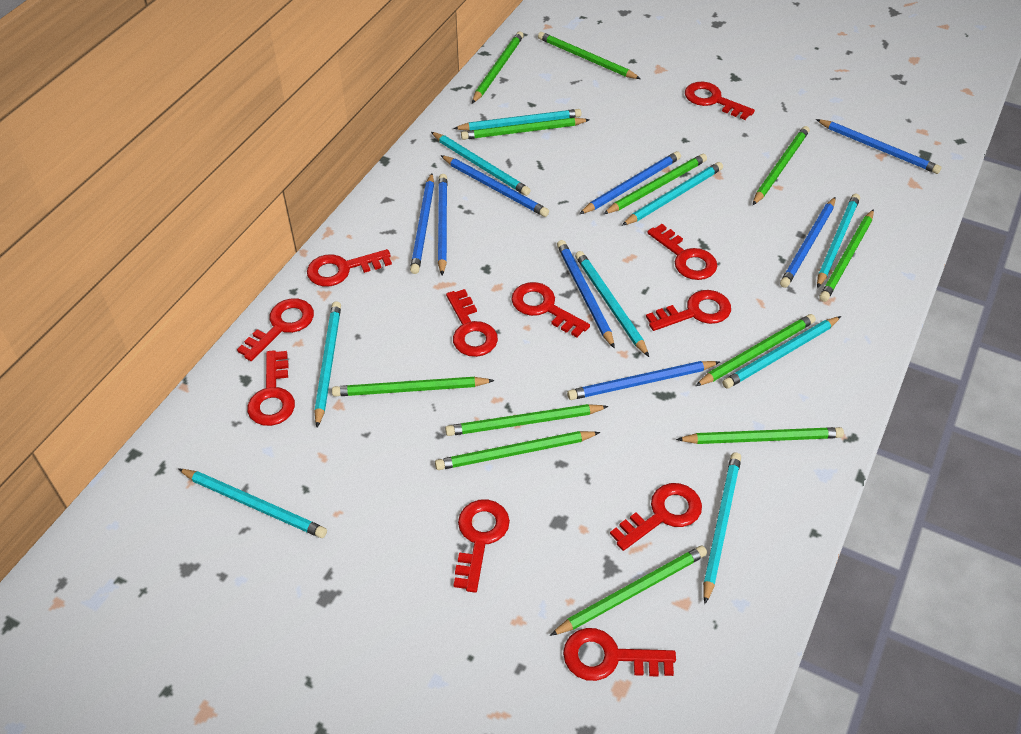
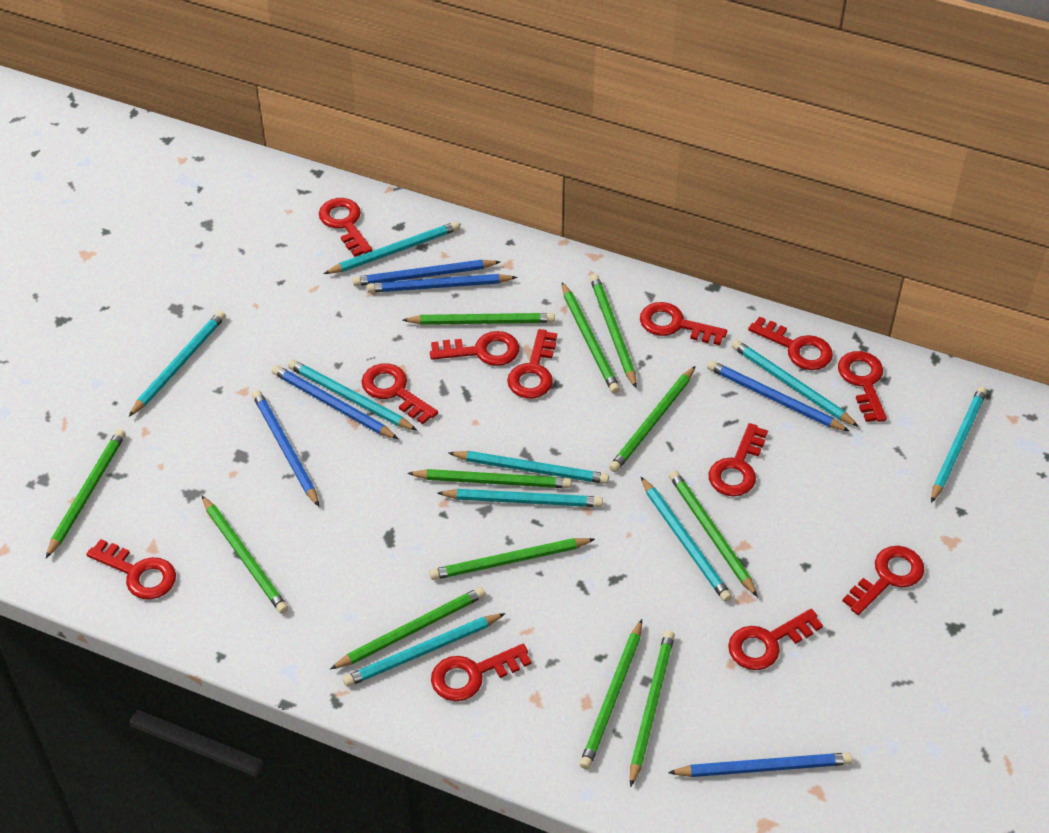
blue pencil: [410,173,434,274] [438,174,448,275] [440,155,549,217] [557,240,615,349] [567,361,720,400] [579,151,681,214] [780,197,836,288] [816,119,942,174] = 8 -> [252,390,319,507] [272,365,398,439] [352,260,500,286] [367,274,518,293] [668,753,853,777] [707,361,849,431] = 6
red key: [237,298,314,361] [247,350,295,426] [307,249,392,287] [446,289,498,357] [454,499,510,593] [511,282,590,337] [563,628,676,681] [610,483,702,551] [646,290,731,331] [647,224,717,280] [685,81,755,120] = 11 -> [86,539,176,599] [319,198,372,257] [361,363,438,424] [430,331,519,366] [431,644,531,701] [507,329,557,398] [640,302,727,345] [709,423,768,496] [728,609,823,670] [748,316,833,370] [838,351,887,422] [842,546,924,615] = 12

